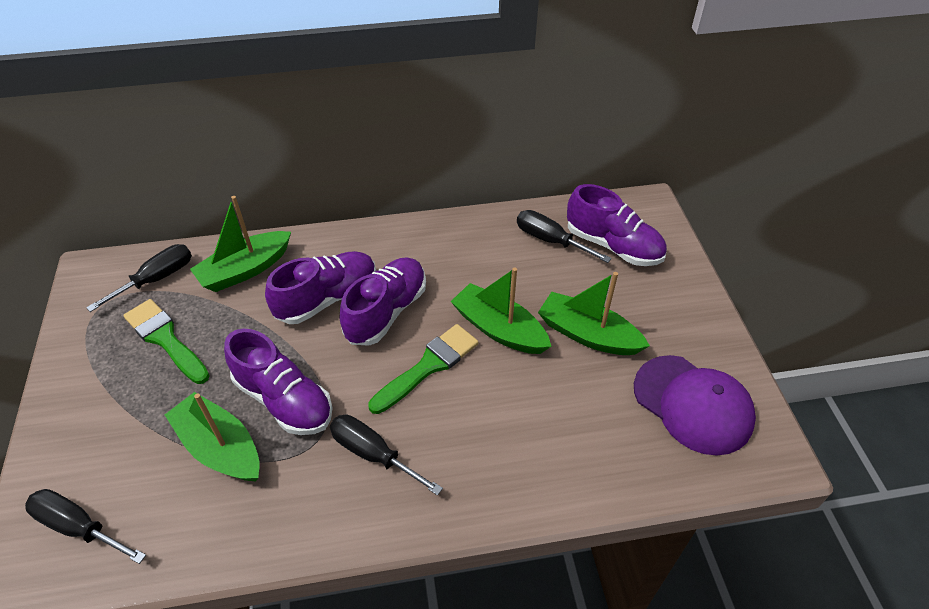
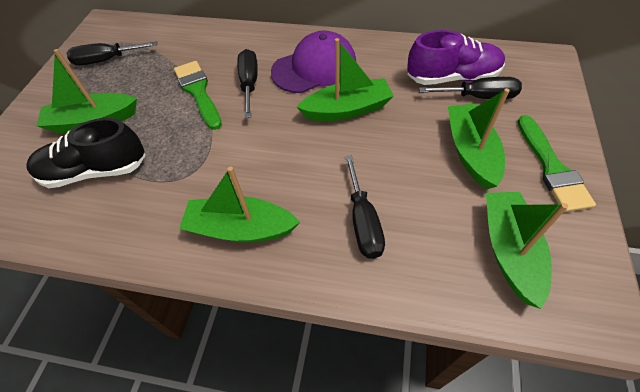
black shoe: none = 0 -> [26,118,146,188] = 1
green boat: [165,392,260,481] [190,196,291,292] [451,267,552,354] [538,272,650,355] = 4 -> [37,49,137,133] [179,166,300,242] [296,38,394,121] [448,88,510,190] [486,192,568,309] = 5
purple shoe: [224,329,333,435] [265,251,376,324] [340,257,426,346] [567,184,667,266] = 4 -> [407,30,505,85] = 1

